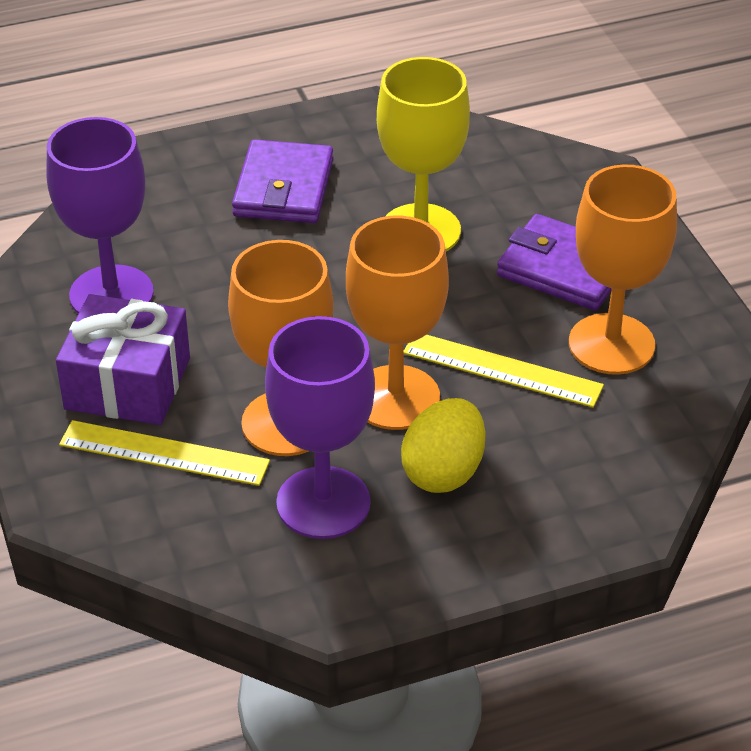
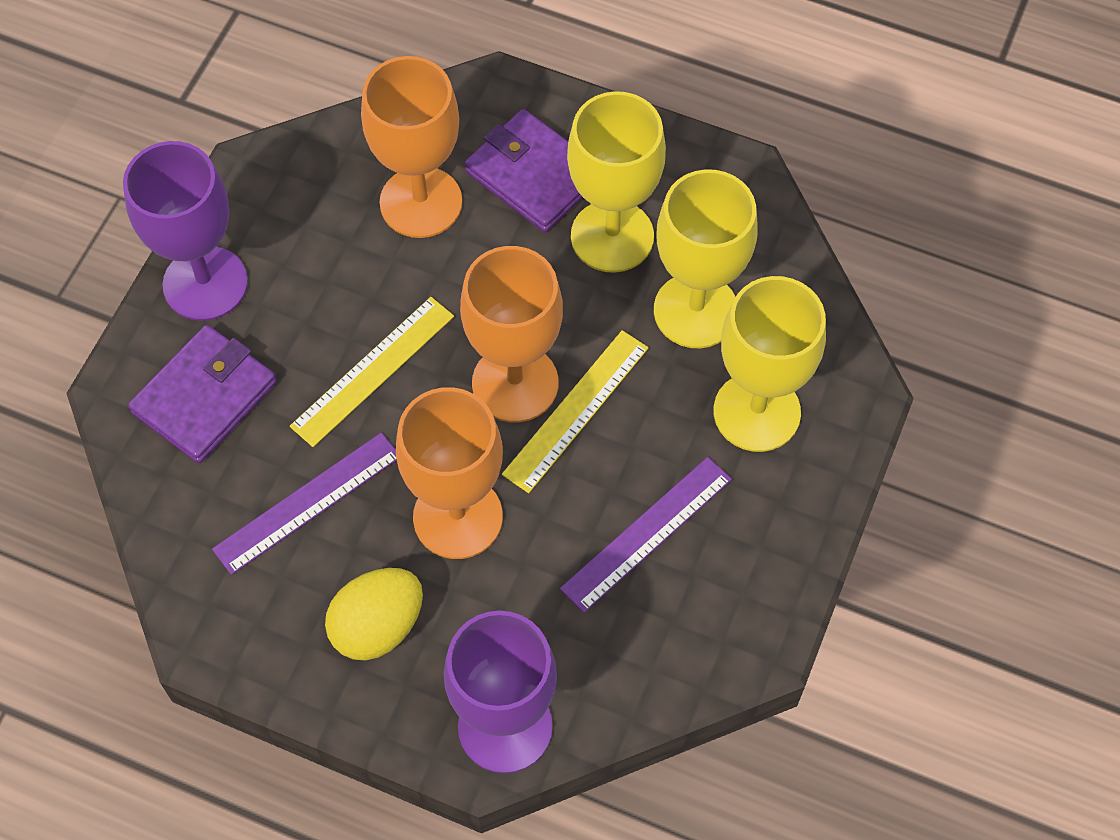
purple gift: [56,294,190,425] = 1 -> none = 0
purple ruler: none = 0 -> [212,433,397,575] [560,457,732,613] = 2
yellow goblet: [377,57,470,251] = 1 -> [567,91,666,273] [654,169,758,348] [714,276,826,452] = 3

